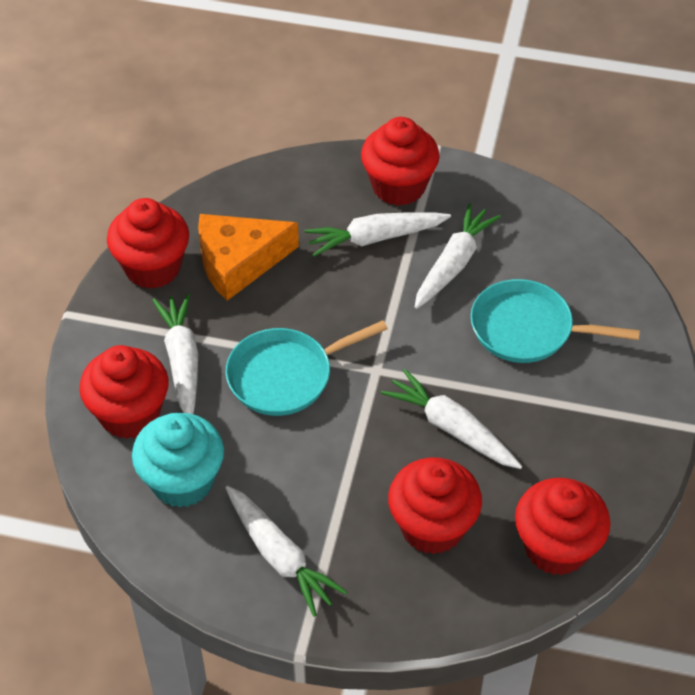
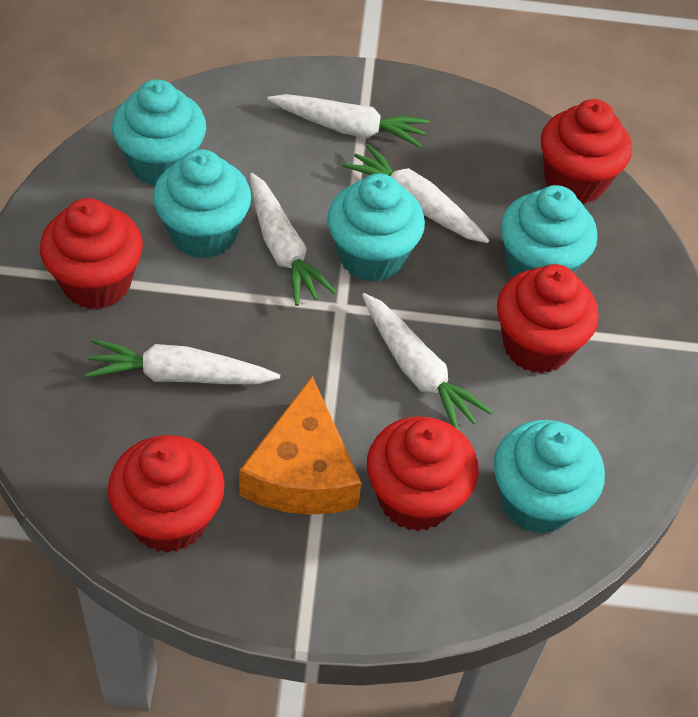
turquoise cupcake: [132,413,224,508] = 1 -> [112,79,206,186] [153,149,251,259] [327,173,425,282] [494,420,605,534] [501,185,597,277] = 5
turquoise pan: [226,320,388,416] [471,279,640,363] = 2 -> none = 0

